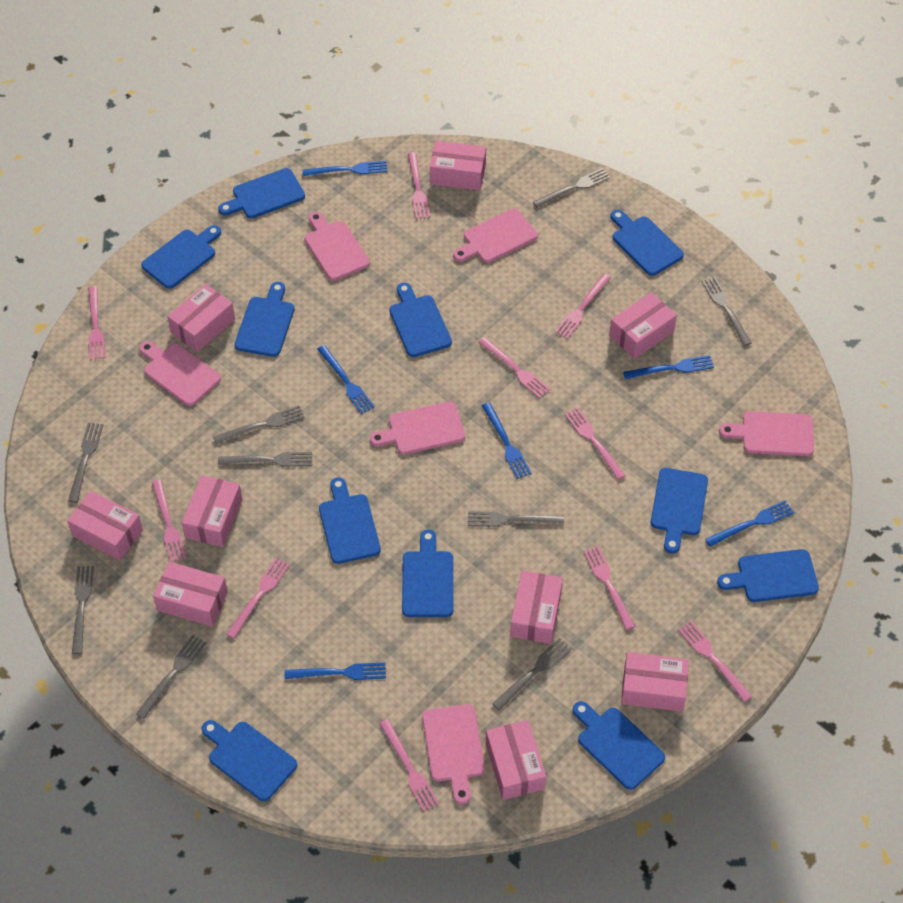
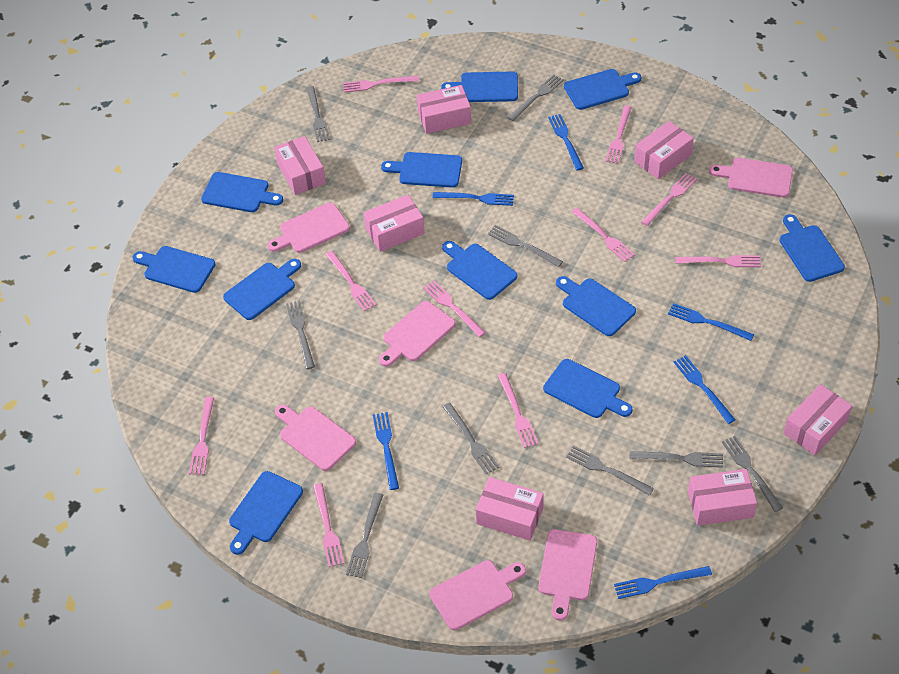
pink box: [67,491,143,560] [153,562,228,626] [167,284,235,352] [182,475,242,547] [430,141,486,190] [486,720,546,800] [510,570,563,644] [609,292,677,359] [621,652,689,712] = 9 -> [274,136,326,195] [364,195,425,252] [417,85,471,134] [476,477,544,541] [634,121,694,179] [688,469,757,526] [783,384,852,455] = 7

